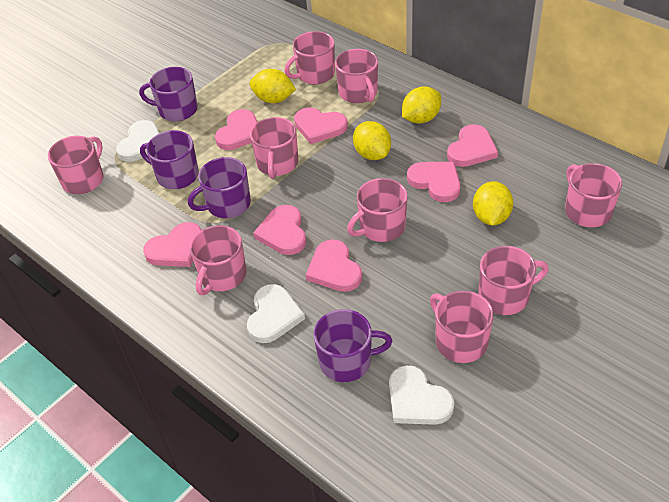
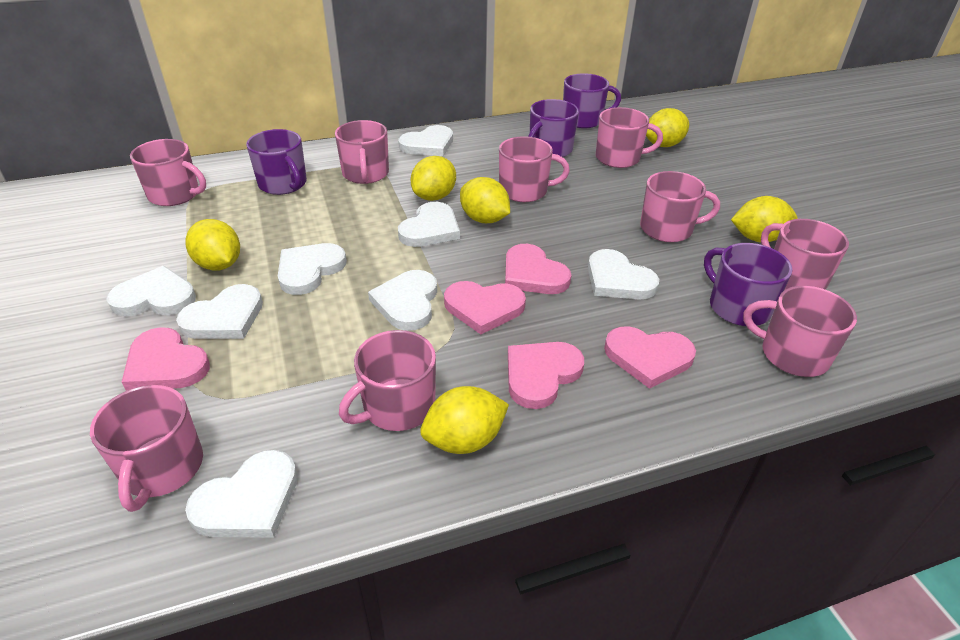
pink heart: [143,222,201,267] [215,109,257,150] [253,205,306,255] [294,108,348,144] [306,239,362,292] [407,162,460,202] [447,124,498,167] = 7 -> [122,327,210,391] [444,281,526,334] [505,244,571,294] [508,342,584,409] [604,326,696,389] = 5
white heart: [116,120,160,162] [247,284,305,343] [389,365,454,425] = 3 -> [106,266,196,316] [176,284,263,339] [185,450,298,538] [278,243,347,295] [368,270,437,331] [398,125,453,156] [398,202,460,247] [588,249,659,300] = 8
yellow lemon: [250,69,296,103] [353,121,391,160] [402,86,441,124] [473,181,513,225] = 4 -> [186,219,240,270] [411,156,456,201] [420,386,509,454] [460,177,510,223] [646,108,689,147] [731,196,798,242] = 6

